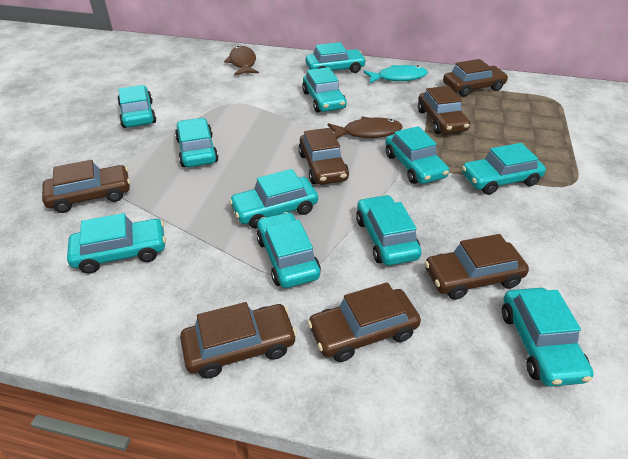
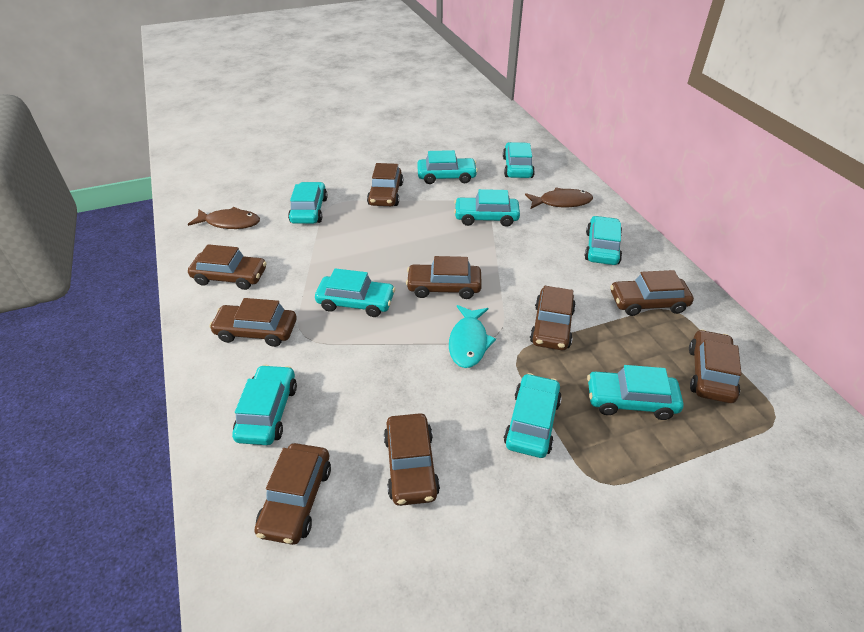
brown car: [42,160,130,213] [180,302,297,378] [298,128,349,185] [307,282,421,362] [418,86,470,134] [424,234,529,300] [443,59,508,97] = 7 -> [188,244,267,290] [209,298,297,347] [254,443,331,545] [367,163,403,206] [384,413,440,506] [406,256,482,299] [530,286,576,350] [610,270,694,316] [689,330,742,403] = 9
turquoise car: [67,213,166,274] [117,85,156,128] [175,118,219,167] [229,169,318,229] [256,212,321,288] [302,67,347,113] [305,42,366,73] [356,195,422,266] [385,126,449,184] [462,143,546,195] [502,288,594,387] = 11 -> [232,365,297,445] [288,182,328,224] [315,268,395,317] [417,150,478,184] [454,189,520,227] [503,142,535,178] [504,373,562,458] [584,216,622,265] [587,365,684,420] = 9

